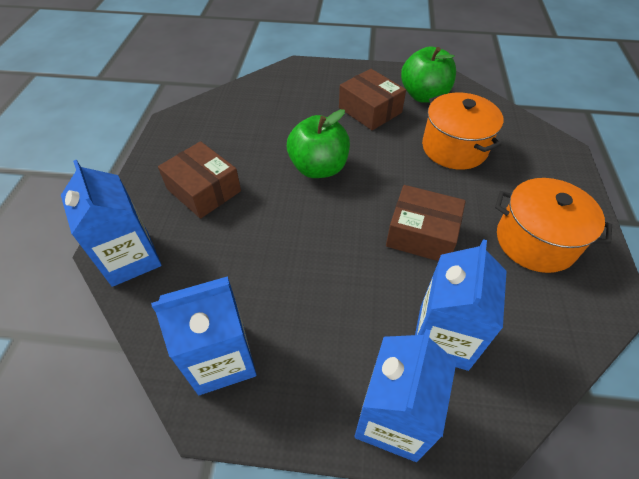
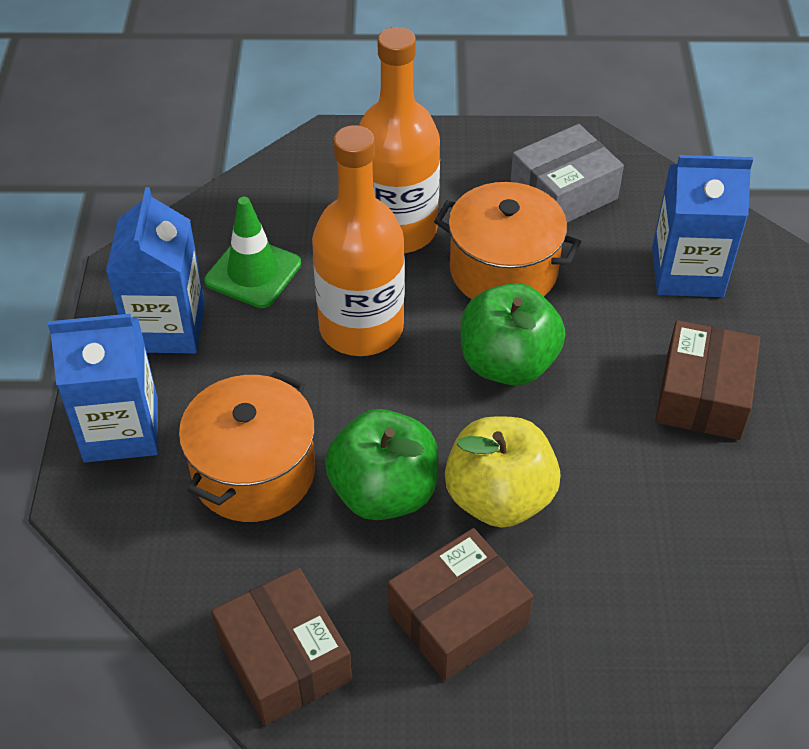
blue carton: [61,160,162,287] [151,276,257,395] [354,329,457,462] [415,239,507,371] = 4 -> [48,314,158,462] [106,187,205,353] [652,155,753,297] = 3
green traffic cone: none = 0 -> [204,197,301,308] = 1
grey box: none = 0 -> [510,124,624,223] = 1
orange bottle: none = 0 -> [312,125,405,356] [359,27,440,253] = 2
yellow apple: none = 0 -> [445,416,560,528] = 1

